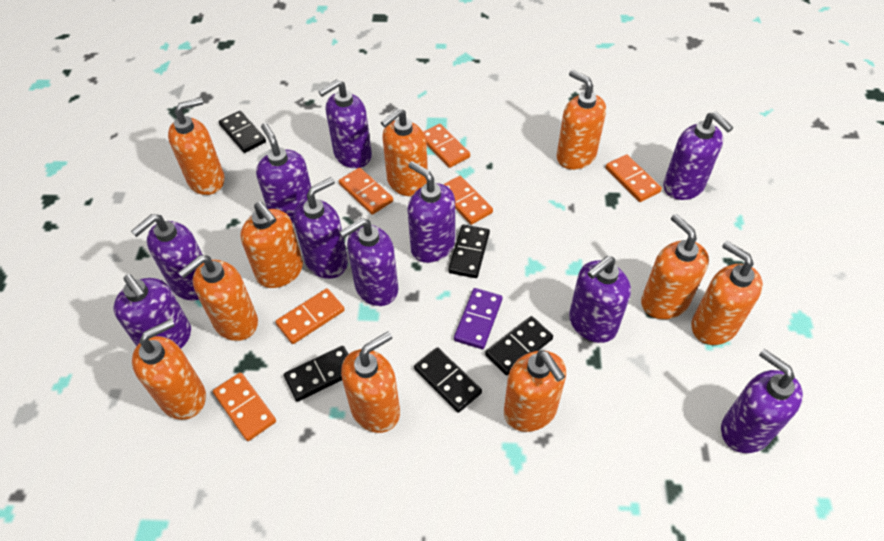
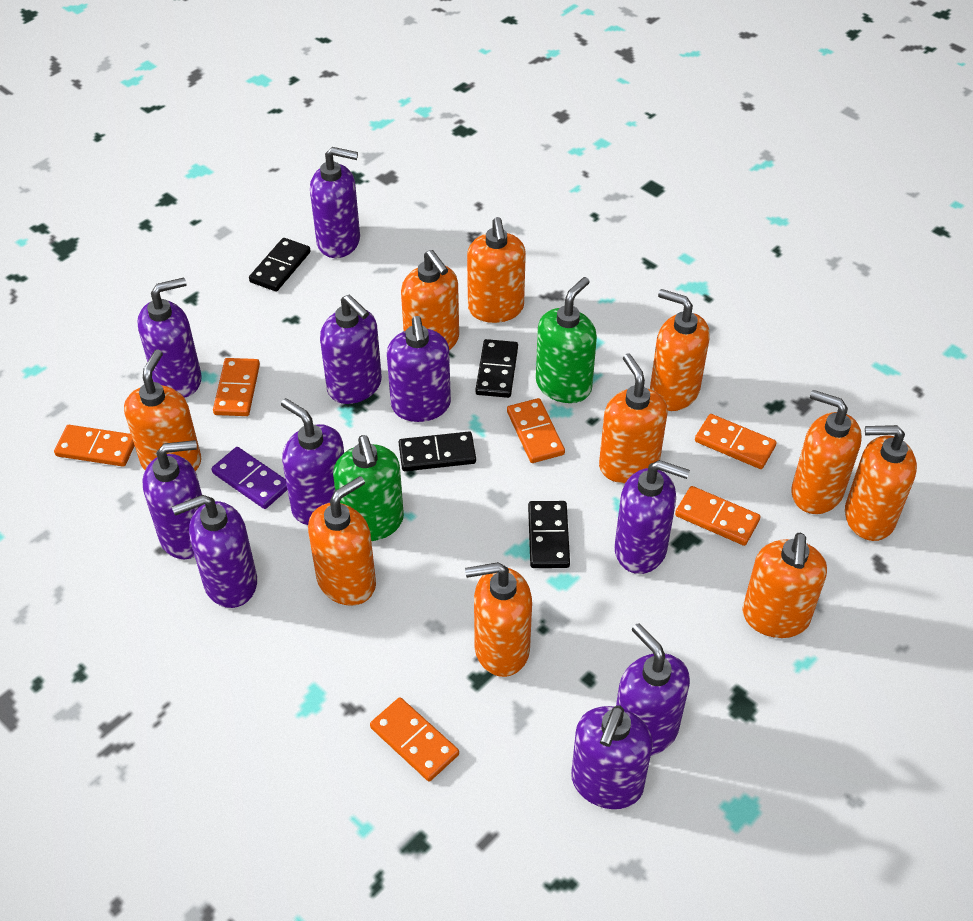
black domino: [219,111,266,153] [284,346,348,402] [414,347,482,413] [448,224,490,278] [485,316,553,376] = 5 -> [249,238,310,292] [399,432,476,471] [476,339,518,398] [528,501,570,568] = 4
green soap dispenser: none = 0 -> [333,435,404,541] [536,277,597,403] = 2

